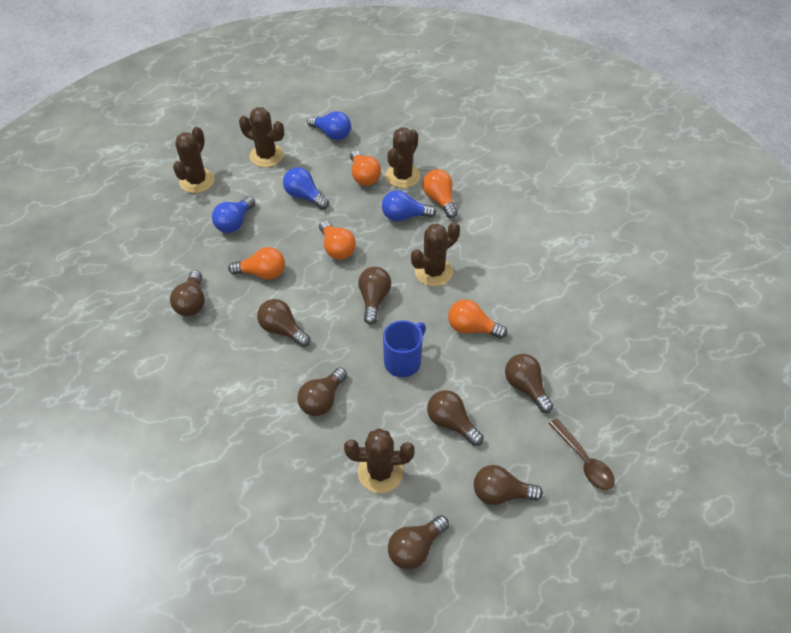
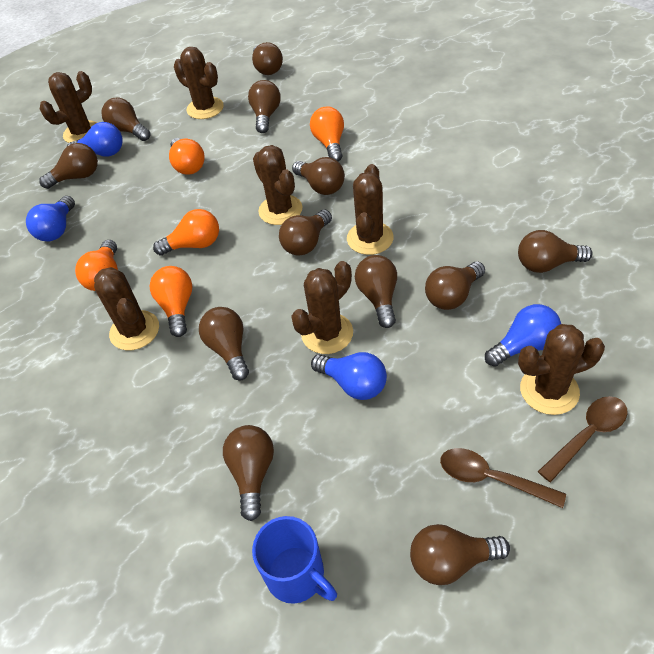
brown cactus: [173,127,214,193] [239,107,284,167] [344,428,415,493] [385,127,420,188] [411,222,460,286] = 5 -> [40,71,97,143] [94,267,159,350] [174,47,224,119] [253,145,303,225] [291,261,353,354] [347,164,394,255] [518,324,605,415] = 7
brown light bulb: [170,270,205,316] [257,299,310,347] [297,367,347,416] [358,267,391,325] [388,515,449,570] [427,390,484,446] [474,465,543,505] [505,354,553,413] = 8 -> [39,143,98,189] [101,97,150,141] [199,307,249,381] [223,425,274,521] [248,80,281,133] [252,42,283,75] [279,209,332,256] [292,157,345,195] [355,255,397,328] [410,524,510,585] [425,262,485,310] [518,230,593,273] = 12
brown spoon: [549,418,615,490] = 1 -> [440,448,566,508] [538,396,627,482] = 2

